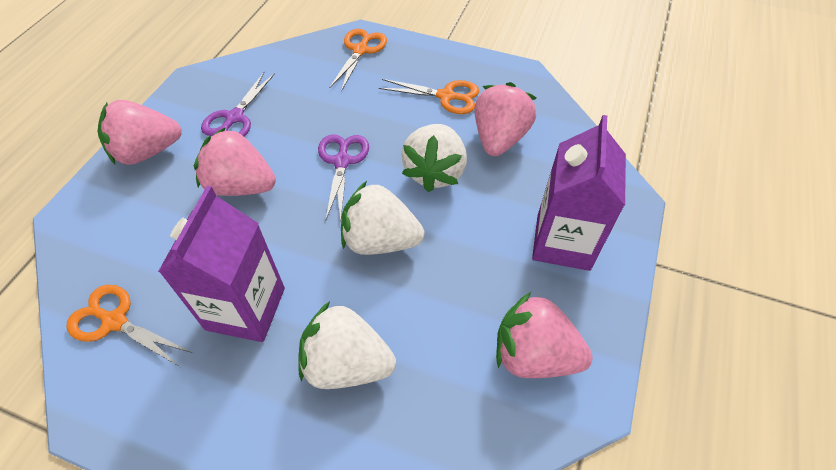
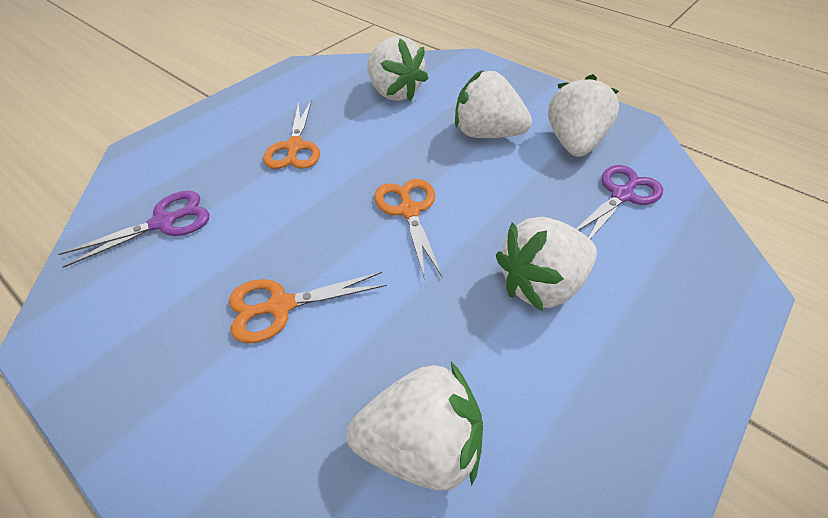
pink strawberry: [97,100,182,165] [194,127,276,196] [474,82,536,156] [496,292,593,378] = 4 -> none = 0
purple carton: [158,186,285,342] [532,115,626,271] = 2 -> none = 0
white strawberry: [298,301,396,389] [341,181,425,255] [401,124,467,192] = 3 -> [346,362,483,491] [367,36,428,102] [455,70,532,138] [496,217,597,312] [548,74,619,157] = 5

